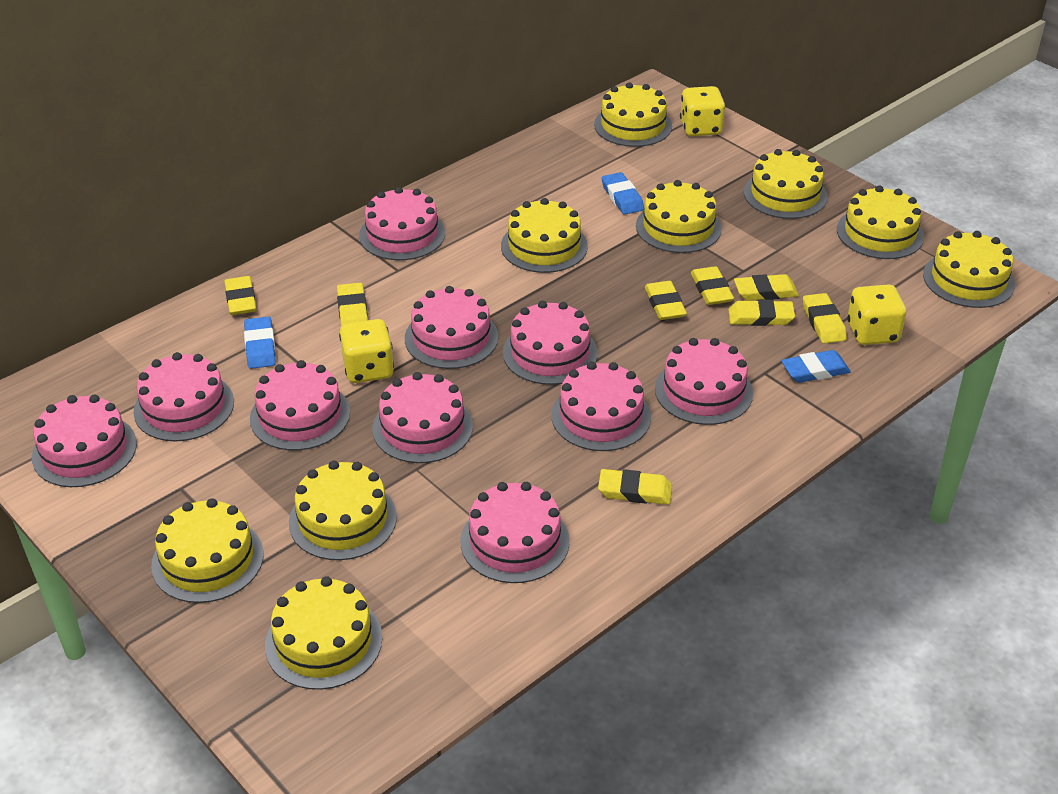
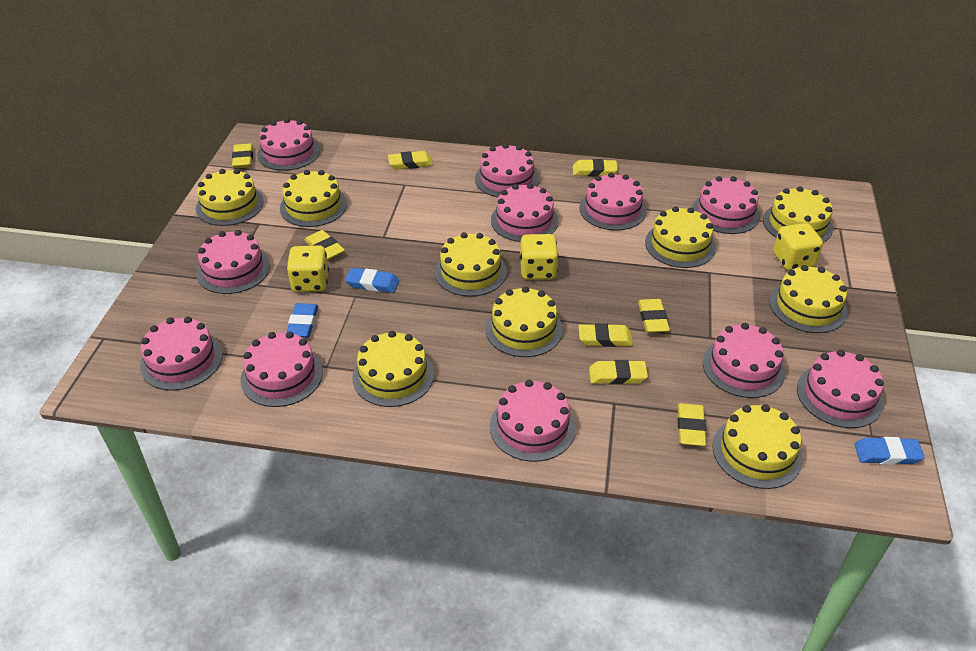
pink cake: [32,394,137,487] [133,352,234,441] [250,360,350,450] [359,187,445,260] [372,372,473,463] [405,286,498,369] [461,482,570,583] [503,301,598,385] [551,362,651,451] [655,338,753,425] = 10 -> [140,317,223,390] [197,230,270,294] [240,332,323,407] [257,118,320,171] [475,143,539,198] [490,380,576,462] [491,183,559,242] [579,172,647,230] [692,176,760,234] [703,323,785,398] [797,350,884,428] = 11

